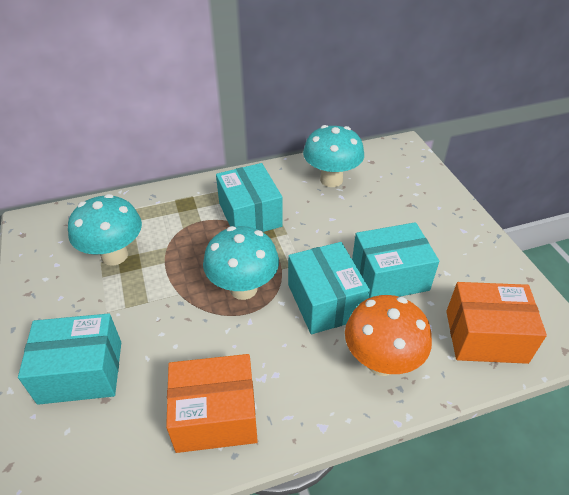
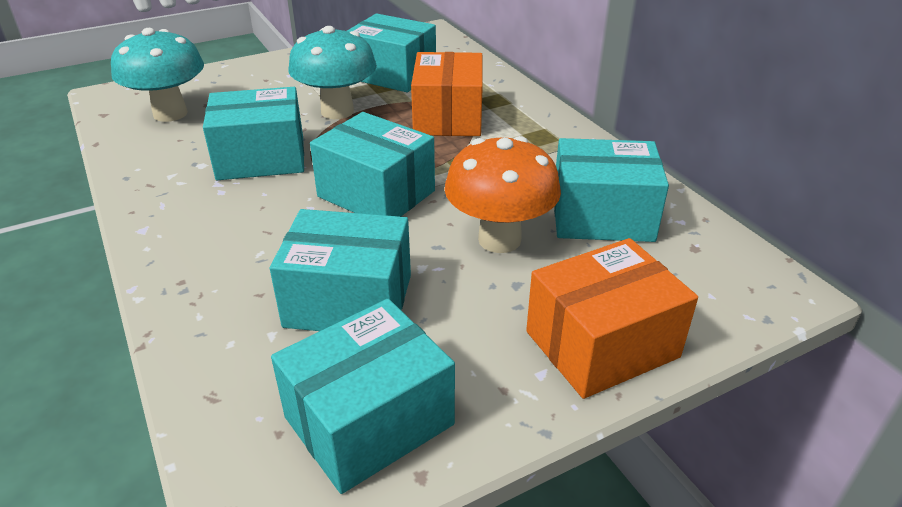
turquoise box: [18,313,121,405] [216,163,283,232] [288,242,370,334] [352,222,439,298] = 4 -> [203,87,304,180] [270,209,411,331] [271,299,455,494] [310,112,435,217] [347,13,436,92] [554,138,669,242] = 6
turquoise mushroom: [68,194,142,265] [203,226,279,300] [303,125,364,187] = 3 -> [111,28,204,122] [288,26,377,119] = 2

